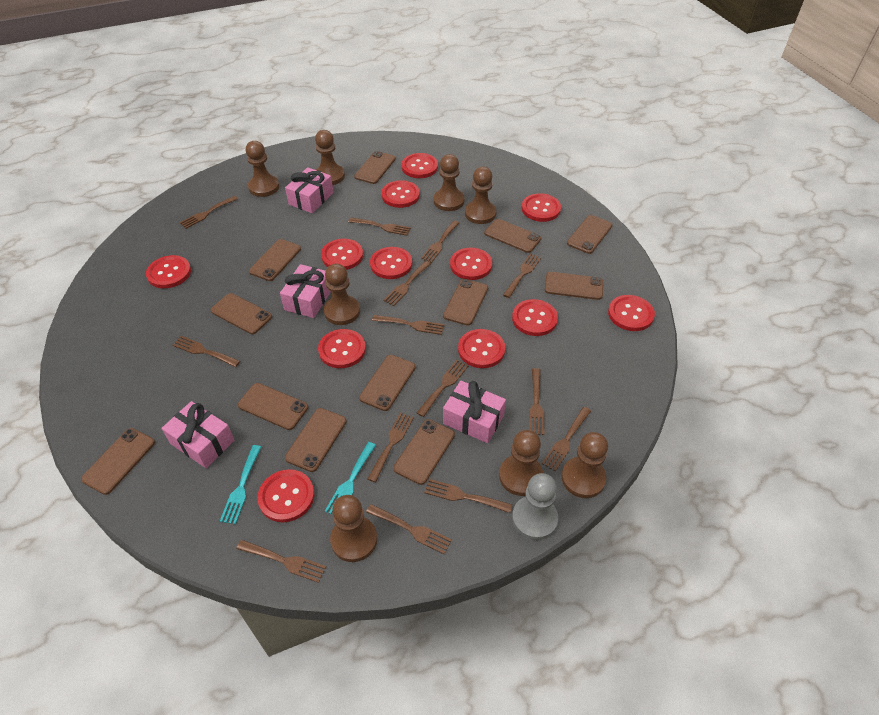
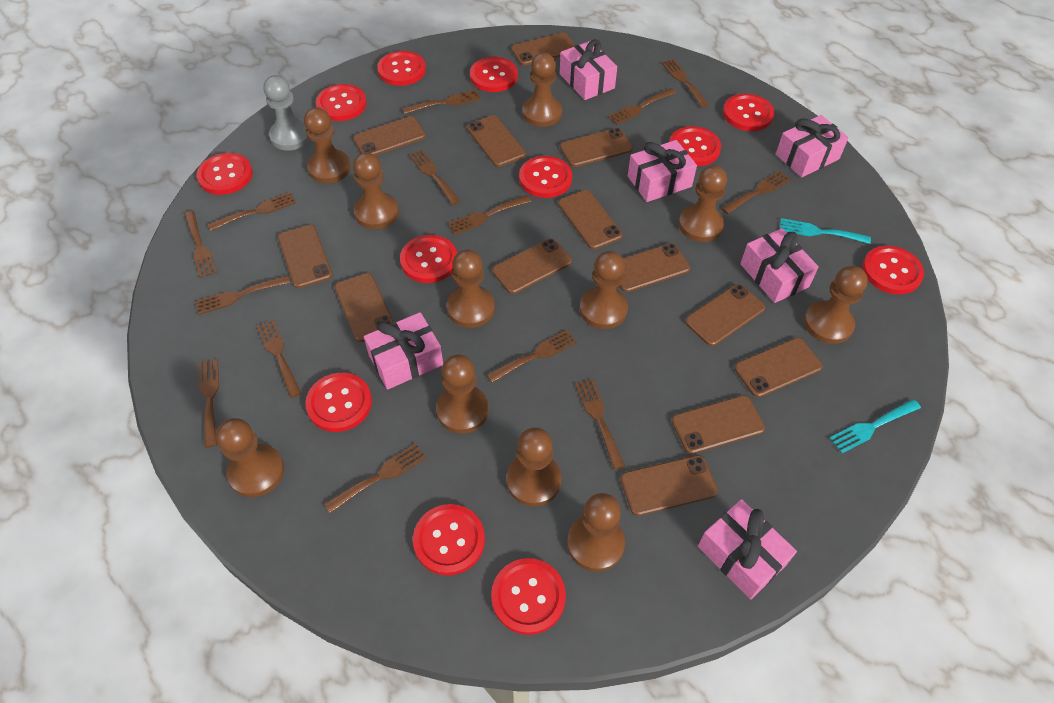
brown pawn: [246,141,279,197] [315,130,345,185] [324,264,360,325] [330,495,377,562] [434,154,465,211] [465,167,496,224] [499,430,543,496] [561,432,608,498] = 8 -> [216,418,284,497] [304,107,351,183] [353,152,399,229] [436,355,489,434] [447,250,495,328] [506,427,562,507] [522,52,562,127] [567,493,625,572] [580,251,628,329] [679,165,727,242] [804,266,868,344] = 11
brown phone: [81,428,155,495] [211,293,272,334] [238,383,308,430] [249,239,301,281] [285,408,347,472] [354,151,396,184] [359,355,416,411] [394,419,455,485] [443,279,488,326] [484,219,541,253] [545,272,603,300] [567,215,612,254] = 12 -> [278,225,332,288] [334,273,393,342] [353,116,426,155] [467,115,526,167] [492,238,572,294] [511,33,575,66] [558,190,623,249] [560,128,633,167] [620,243,690,292] [620,455,718,516] [672,395,765,454] [685,284,765,346] [734,338,823,398] = 13
pink gift: [161,401,234,468] [280,264,331,318] [285,167,334,213] [443,381,506,443] = 4 -> [364,312,443,390] [560,39,617,100] [628,140,697,202] [698,499,797,599] [740,228,819,303] [776,115,849,177] = 6

